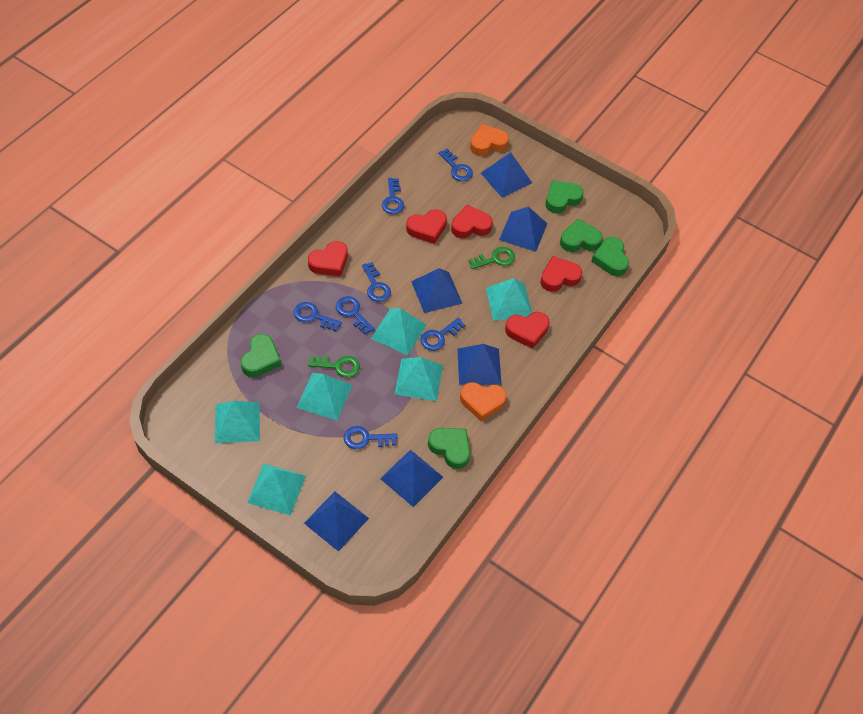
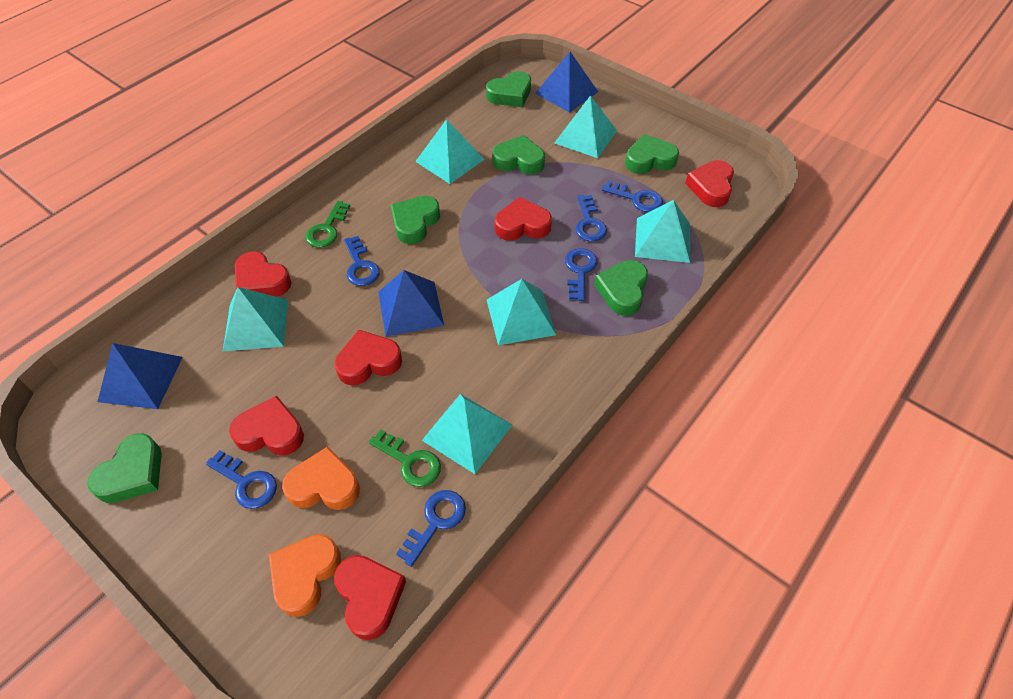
blue key: [294,302,342,331] [336,296,375,335] [344,426,398,449] [362,262,391,302] [382,178,404,214] [420,317,465,351] [438,149,473,181] = 7 -> [206,450,277,509] [344,236,380,286] [396,490,466,567] [565,248,597,301] [575,195,607,242] [602,181,663,212] = 6
blue pyramid: [304,491,369,552] [380,450,443,507] [411,268,463,313] [457,344,502,385] [481,152,532,198] [499,207,547,252] = 6 -> [98,343,183,409] [378,270,444,337] [535,52,598,113] = 3
green heart: [240,334,281,377] [428,428,470,469] [546,180,584,213] [560,219,602,252] [591,237,629,276] = 5 -> [87,433,162,503] [391,196,440,244] [486,71,531,107] [492,135,545,175] [594,260,648,316] [625,134,679,174] = 6
red heart: [308,241,348,277] [406,209,447,244] [451,205,493,238] [505,312,549,349] [540,256,582,292] = 5 -> [229,396,304,456] [235,251,292,297] [334,555,406,640] [335,330,402,385] [495,197,552,241] [685,160,734,207] = 6

